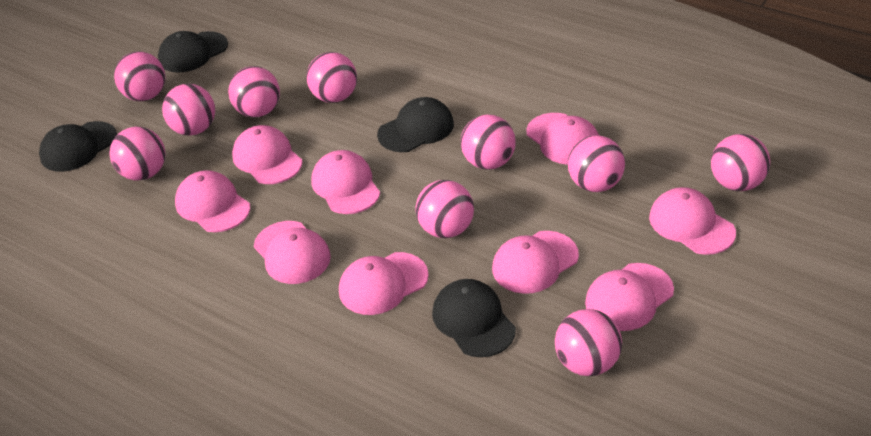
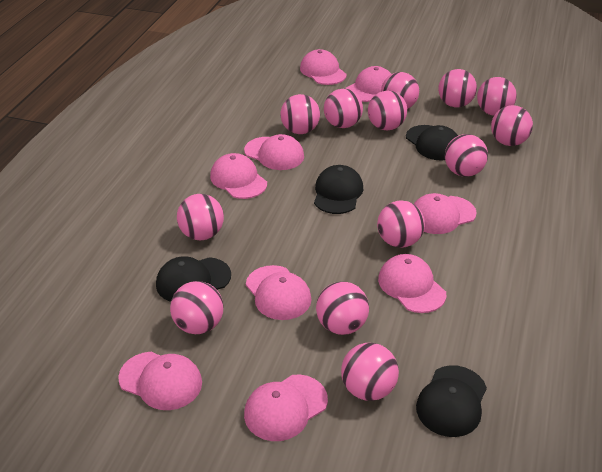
pink ball: [109,127,165,180] [114,51,165,101] [162,84,215,136] [228,66,280,117] [306,52,357,103] [416,180,474,238] [461,115,516,170] [555,309,622,376] [568,135,625,192] [711,134,770,191] = 10 -> [170,281,224,334] [177,194,224,240] [281,94,320,134] [316,281,369,335] [324,89,363,128] [341,343,399,401] [368,91,407,130] [377,200,425,248] [381,72,419,109] [438,69,477,107] [445,134,488,177] [477,77,517,116] [491,105,533,146] = 13

